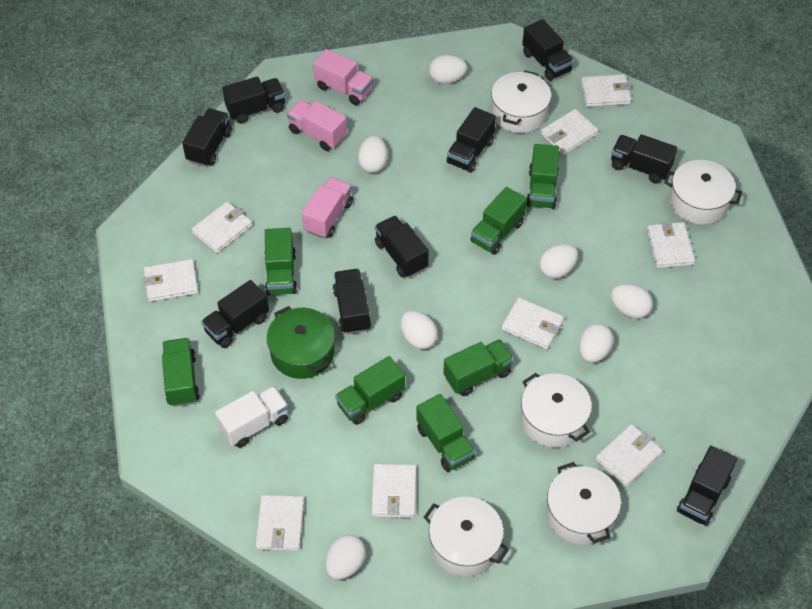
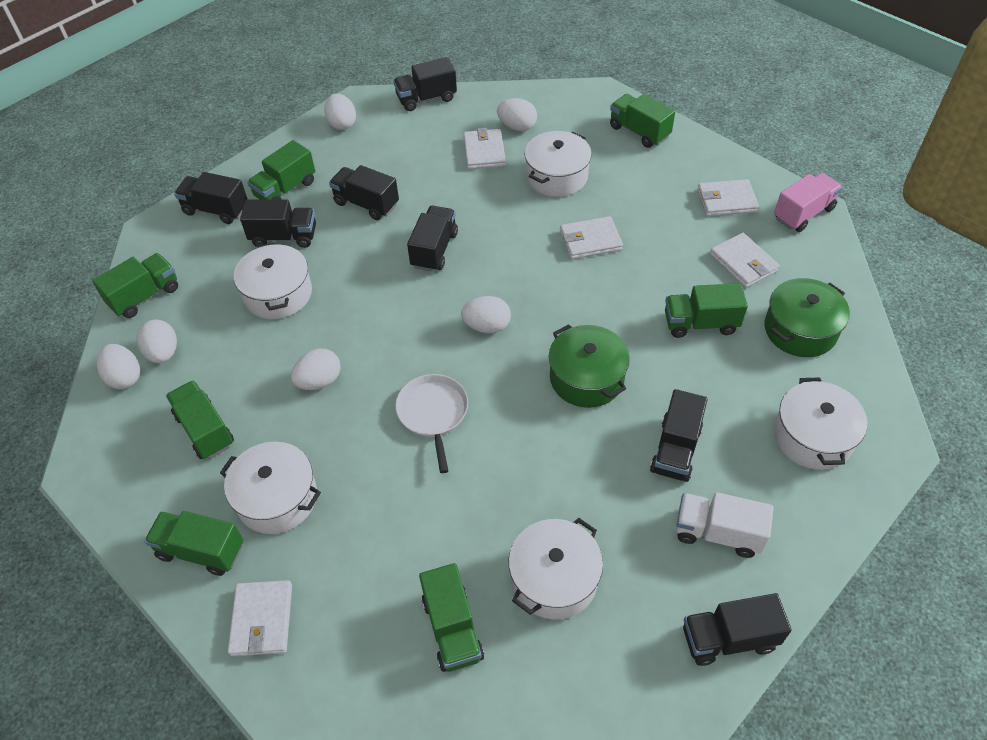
black truck: [182,108,232,167] [201,280,269,348] [222,76,285,124] [333,269,371,334] [375,216,429,278] [446,107,496,173] [522,19,574,81] [611,134,677,184] [677,446,737,526] = 9 -> [174,172,248,224] [240,200,316,248] [329,165,399,220] [393,57,457,111] [407,206,458,272] [650,389,708,482] [683,593,792,666] = 7
green pot: [267,306,335,379] = 1 -> [549,324,630,408] [765,278,850,357] = 2
pink truck: [287,100,347,151] [302,177,353,238] [313,49,373,105] = 3 -> [774,173,843,232] = 1
white egg: [325,535,366,580] [358,135,388,173] [400,311,438,349] [429,55,467,84] [539,244,578,279] [579,323,614,363] [611,284,653,319] = 7 -> [97,344,140,389] [136,320,177,363] [291,349,341,390] [324,93,356,130] [461,296,511,333] [497,98,537,131] = 6
white pan: none = 0 -> [395,374,468,473] = 1
white wallet: [143,259,198,302] [191,202,252,253] [255,495,304,551] [371,464,416,518] [502,298,564,349] [541,109,598,155] [581,74,631,107] [595,424,663,487] [647,221,695,268] = 9 -> [228,580,292,656] [463,128,506,169] [560,216,623,259] [697,179,759,216] [710,233,780,288] = 5

